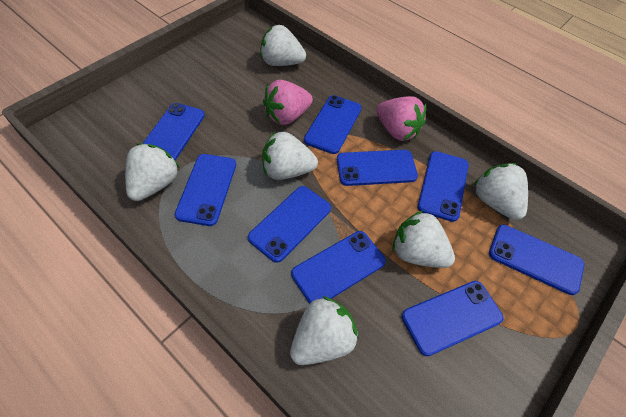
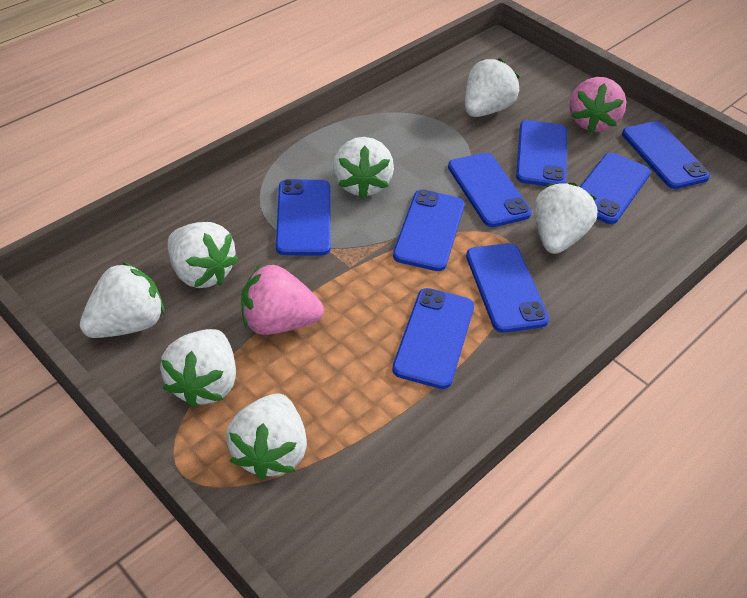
blue phone: [143,103,205,161] [175,154,236,226] [248,186,331,263] [291,231,386,304] [304,95,362,154] [337,150,418,186] [402,281,503,356] [418,151,469,222] [489,225,584,295] = 9 -> [276,179,331,256] [392,288,474,389] [393,190,465,271] [448,153,532,227] [466,243,549,333] [516,120,567,186] [580,152,651,224] [622,121,710,189] = 8
white strawberry: [125,143,180,201] [261,25,306,66] [262,132,318,180] [290,296,359,365] [392,210,455,268] [473,163,528,220] = 6 -> [80,262,164,338] [160,329,236,408] [168,222,238,288] [226,393,307,480] [333,137,394,199] [465,58,520,117] [534,182,597,254] = 7

